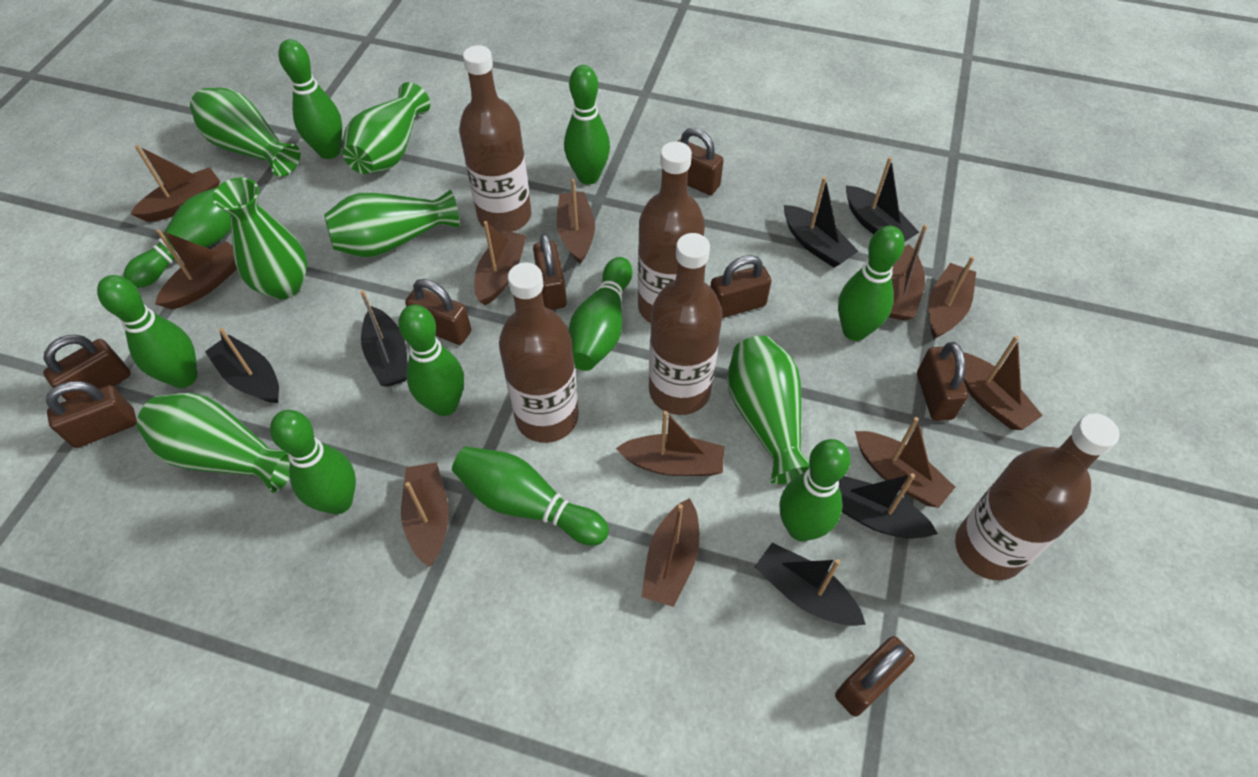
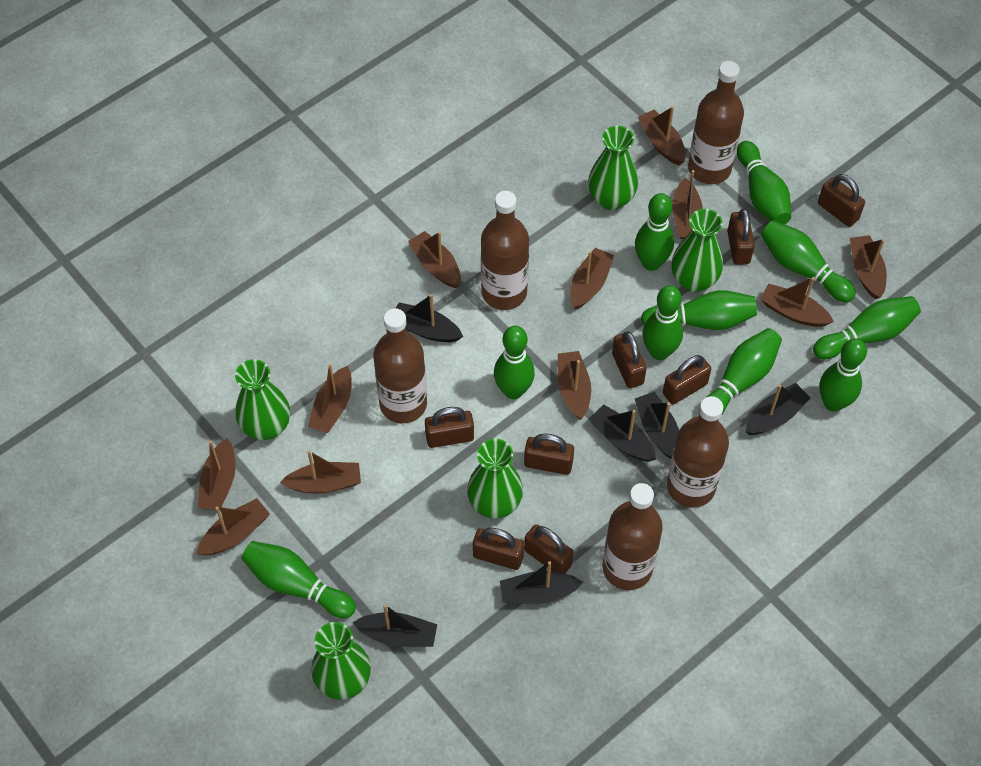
green vase: [137,393,290,492] [190,88,301,177] [212,178,307,300] [324,190,460,257] [343,82,430,174] [727,336,810,484] = 6 -> [235,359,290,440] [311,622,371,700] [467,439,523,519] [588,126,638,210] [671,209,723,292] = 5

